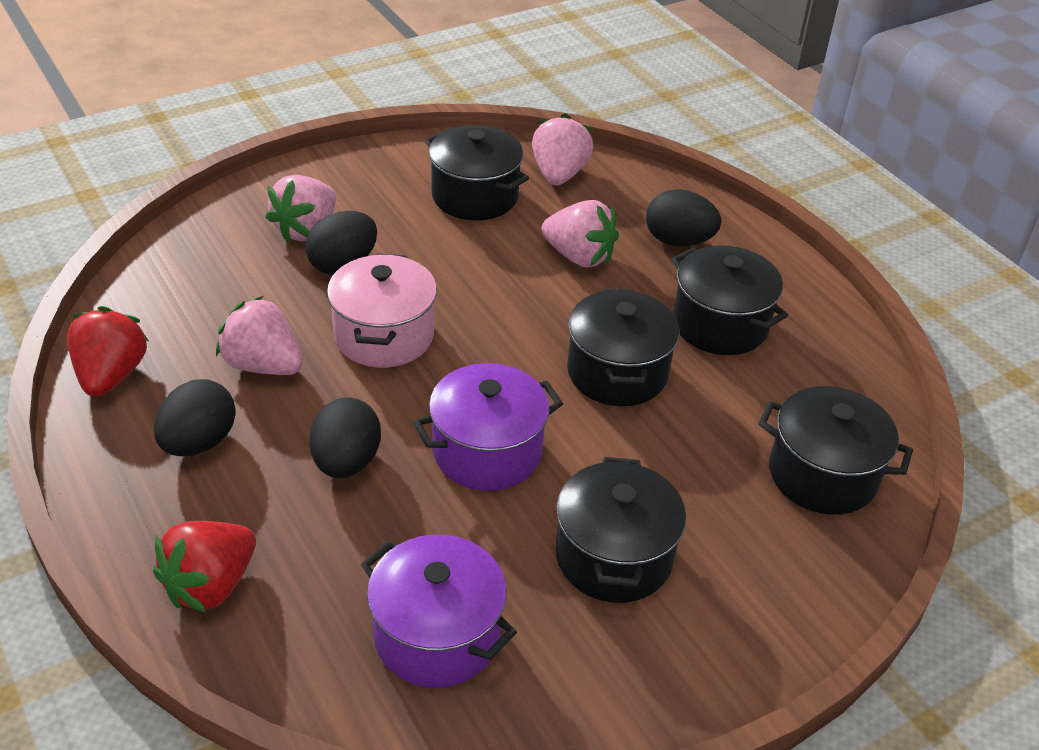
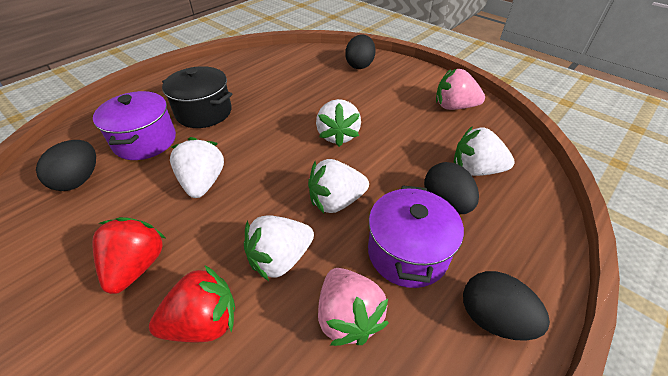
black pot: [425,125,529,220] [556,457,686,603] [567,289,679,406] [671,246,788,355] [759,386,913,515] = 5 -> [162,66,232,128] = 1
pink pot: [327,253,437,368] = 1 -> none = 0
pink strawberry: [216,296,303,375] [265,175,336,243] [532,113,593,185] [542,200,619,268] = 4 -> [318,268,388,346] [436,69,485,110] = 2
white strawberry: none = 0 -> [170,137,224,198] [244,216,314,281] [308,159,369,213] [316,99,361,147] [454,126,515,176] = 5

